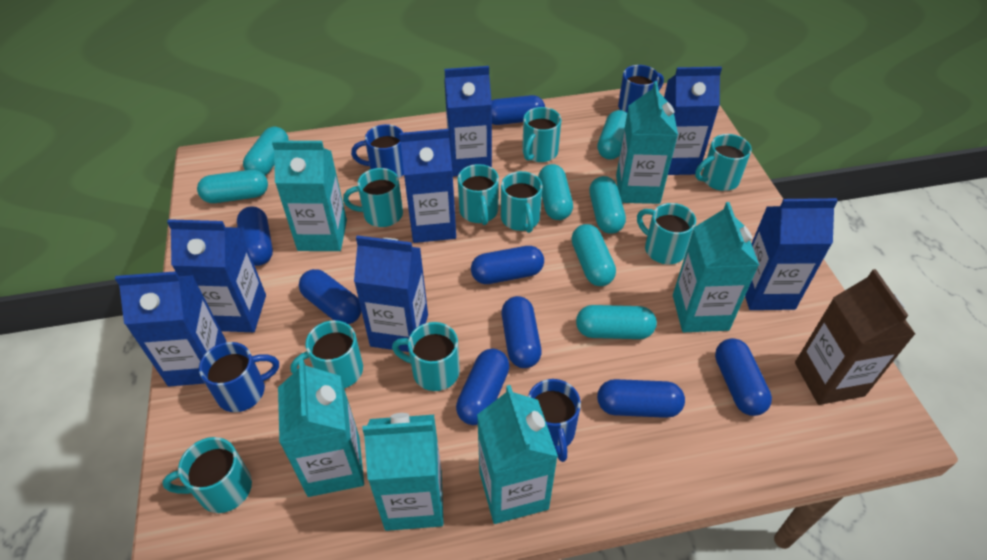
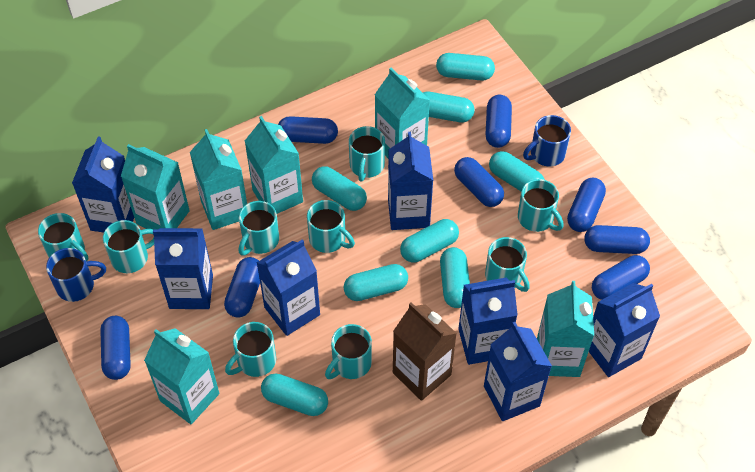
blue mug: [199,342,279,412] [351,124,404,178] [528,379,581,462] [618,65,664,112] = 4 -> [46,248,106,302] [523,115,571,166] = 2
turquoise capsule: [197,170,268,203] [243,127,289,176] [538,164,573,220] [572,224,616,286] [576,305,657,339] [589,176,626,234] [597,110,627,160] = 7 -> [261,374,328,416] [312,166,367,211] [343,264,408,301] [400,219,459,263] [423,92,475,122] [436,53,495,81] [440,247,470,308] [489,151,545,192] = 8

